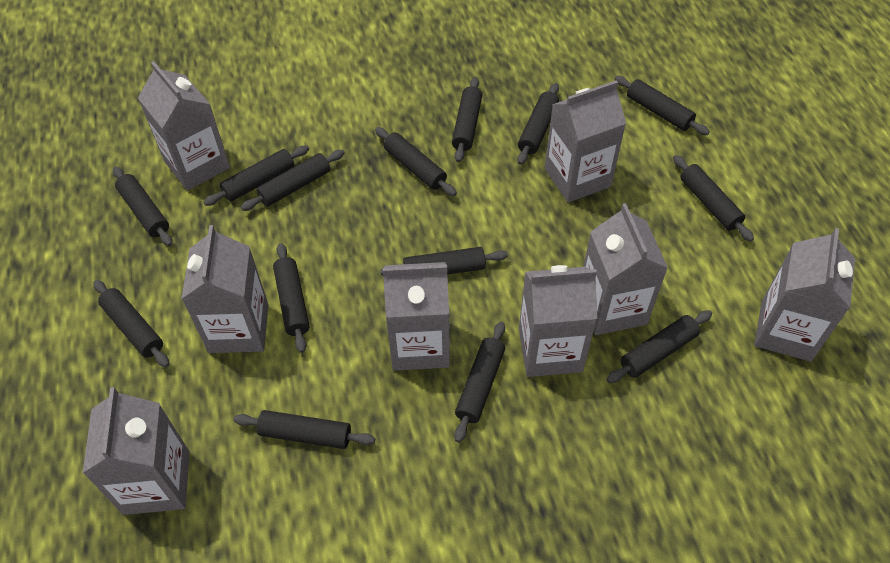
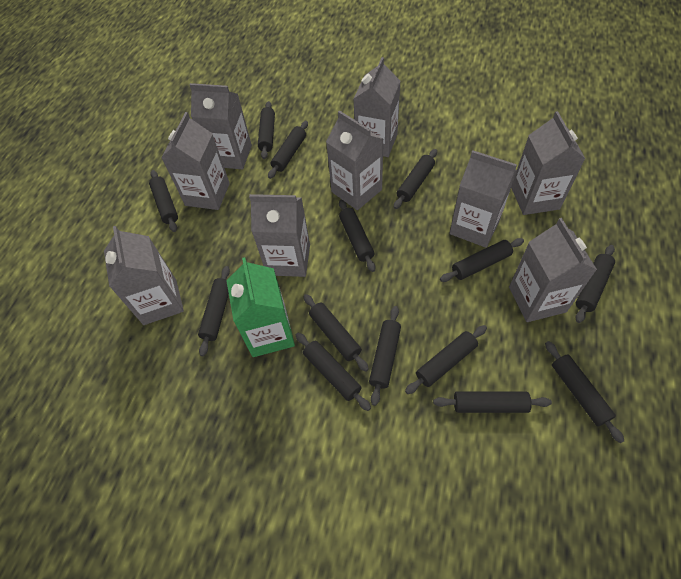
green carton: none = 0 -> [226,257,295,357] = 1
grey carton: [83,387,190,515] [138,61,230,191] [182,225,269,353] [383,262,450,371] [519,265,597,377] [545,80,626,203] [583,203,668,335] [754,228,855,362] = 8 -> [104,226,184,325] [161,112,230,210] [189,83,252,169] [249,194,310,277] [326,111,384,210] [354,57,401,157] [450,150,517,248] [509,218,597,322] [511,111,585,215] = 9

